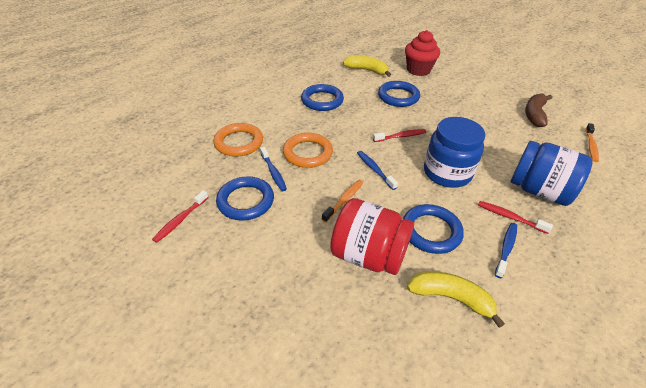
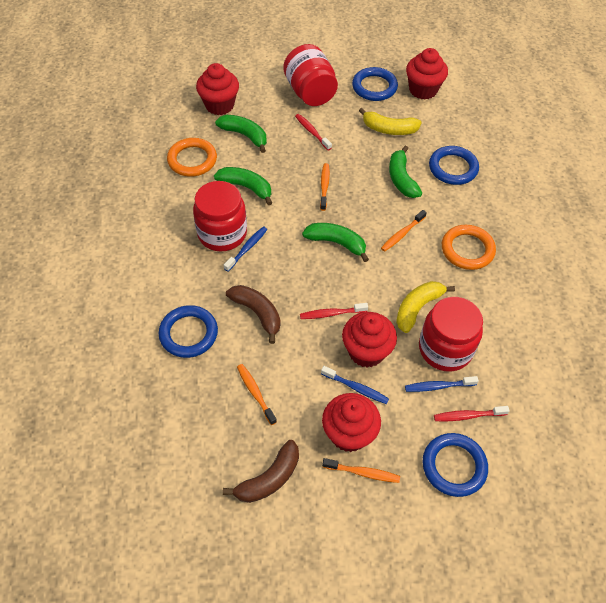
blue jar: [424,117,485,188] [511,141,593,206] = 2 -> none = 0
brown banana: [525,93,552,127] = 1 -> [223,440,299,503] [226,285,281,344] = 2
green banana: none = 0 -> [214,167,272,205] [215,115,267,153] [302,223,369,262] [389,145,422,198] = 4
orange toothbrush: [322,180,363,222] [586,123,599,162] = 2 -> [237,364,277,425] [320,163,330,211] [322,458,400,483] [381,210,427,252] = 4
red cupcake: [405,30,440,76] = 1 -> [196,63,239,115] [322,393,381,452] [342,312,397,367] [406,48,448,100] = 4
red jar: [330,198,414,275] = 1 -> [193,181,247,252] [283,44,338,106] [419,297,483,372] = 3

